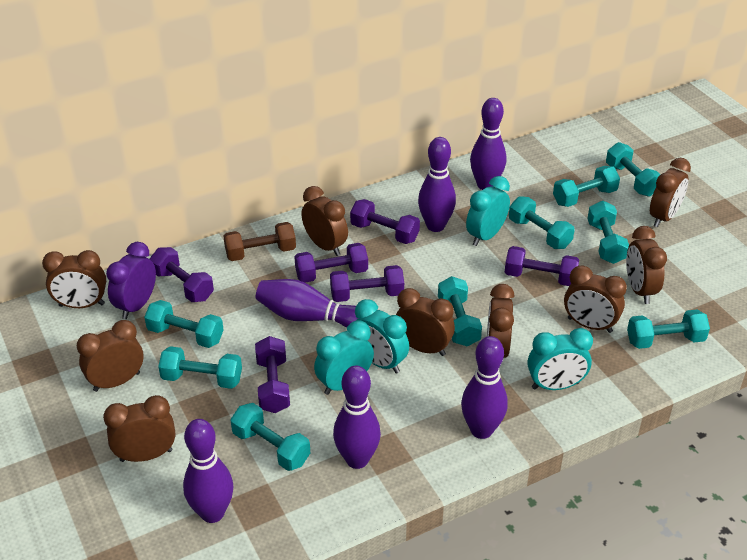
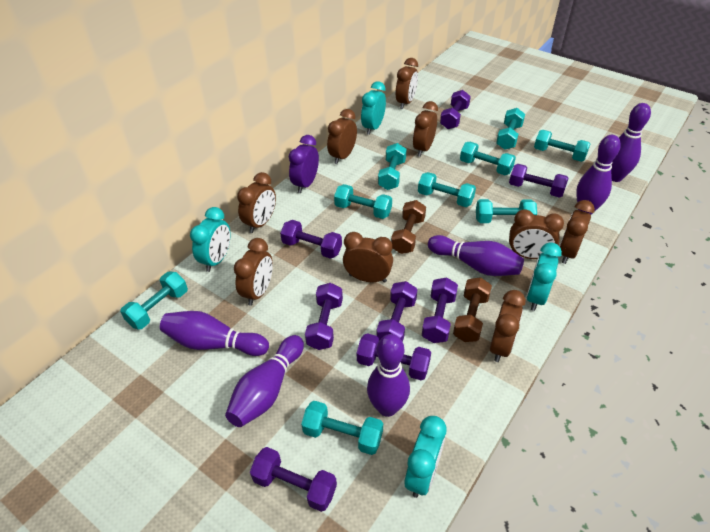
brown dumbbell: [223,222,296,261] = 1 -> [391,200,426,254] [453,277,492,342] = 2
purple dumbbell: [149,247,214,302] [255,336,290,413] [294,243,368,282] [330,265,404,302] [350,199,420,244] [505,246,579,286] = 6 -> [250,447,337,512] [280,220,342,259] [305,283,343,350] [357,333,431,380] [377,281,418,342] [422,277,458,343] [440,90,471,129] [509,164,569,198] = 8

